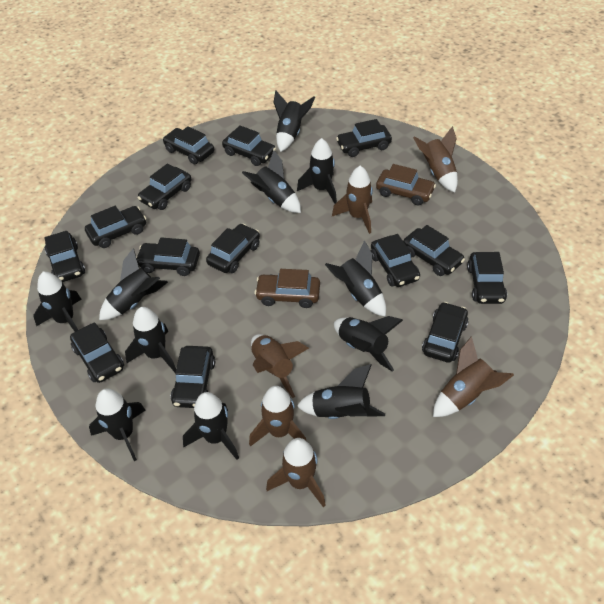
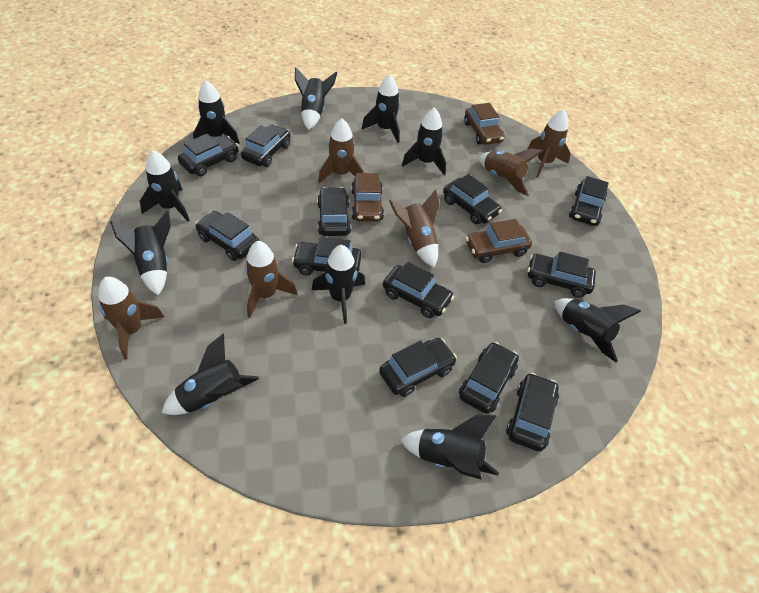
black car: [44,231,85,282] [70,322,124,383] [85,206,146,248] [136,237,200,276] [138,163,191,210] [163,126,214,164] [171,346,215,408] [206,224,260,273] [222,125,276,166] [336,119,392,157] [371,234,420,287] [403,225,465,276] [422,302,469,362] [467,252,507,304] = 14 -> [178,134,239,176] [195,211,259,261] [241,124,291,167] [292,237,362,275] [317,187,351,236] [379,338,457,397] [383,262,454,318] [443,174,502,224] [459,342,519,414] [506,373,559,452] [527,252,596,298] [569,176,609,226] = 12
black rocket: [33,272,81,332] [89,389,146,461] [99,248,168,320] [125,307,176,372] [183,392,239,460] [242,150,301,213] [273,91,315,152] [297,138,337,204] [297,364,385,419] [325,240,386,317] [334,316,403,372] = 11 -> [110,211,170,295] [140,150,190,222] [162,334,259,415] [193,80,240,144] [295,68,337,130] [312,245,365,324] [362,74,400,143] [400,415,499,480] [402,107,446,175] [554,298,641,362] = 10
brown car: [254,269,320,308] [376,164,436,206] = 2 -> [351,173,384,221] [464,103,505,145] [465,219,532,263] = 3

